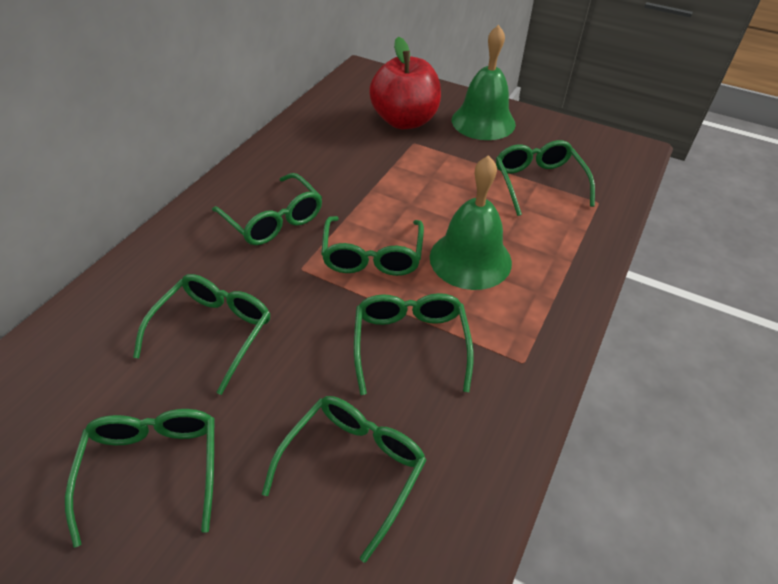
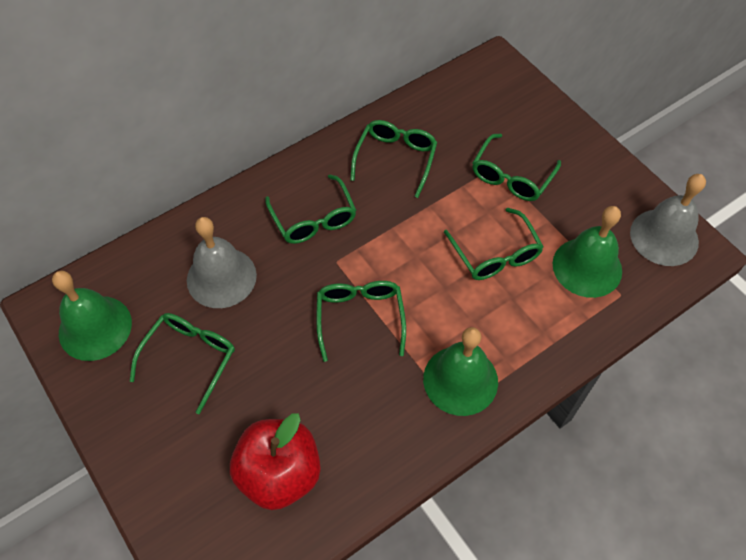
green bell: [430,155,512,290] [452,25,516,140] = 2 -> [52,271,132,361] [423,327,498,416] [553,206,622,298] = 3
green glasses: [65,409,214,548] [133,274,270,395] [212,173,322,245] [262,396,426,563] [321,216,424,276] [354,293,474,395] [496,140,595,216] = 7 -> [130,313,235,414] [265,174,356,244] [316,281,406,362] [350,120,437,198] [444,208,544,280] [473,134,561,201] = 6
grey bell: none = 0 -> [187,217,257,308] [630,174,706,266] = 2

